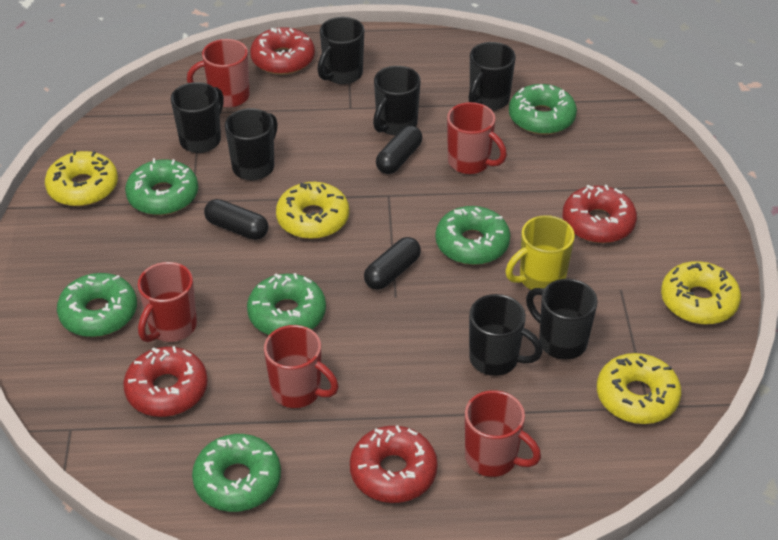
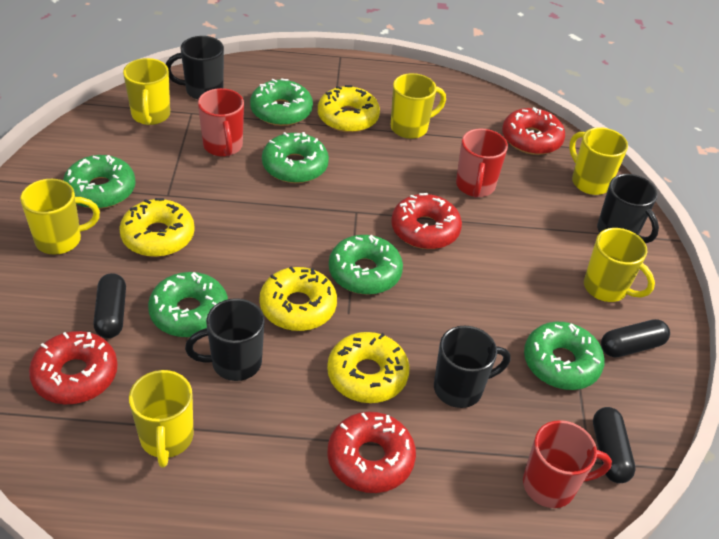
black mug: [171,82,224,153] [225,108,278,180] [317,17,364,84] [373,66,421,136] [469,42,516,111] [469,294,543,376] [526,279,598,360] = 7 -> [166,36,224,99] [185,298,265,381] [434,326,510,408] [597,174,659,243] = 4
red mug: [138,262,197,342] [187,39,250,108] [264,325,339,408] [447,102,507,174] [465,390,541,477] = 5 -> [198,88,244,157] [456,129,508,198] [523,420,612,508] = 3
yellow mug: [506,215,575,290] = 1 -> [20,179,100,255] [123,58,170,125] [129,370,193,468] [391,73,446,139] [569,127,628,195] [584,228,655,302] = 6

